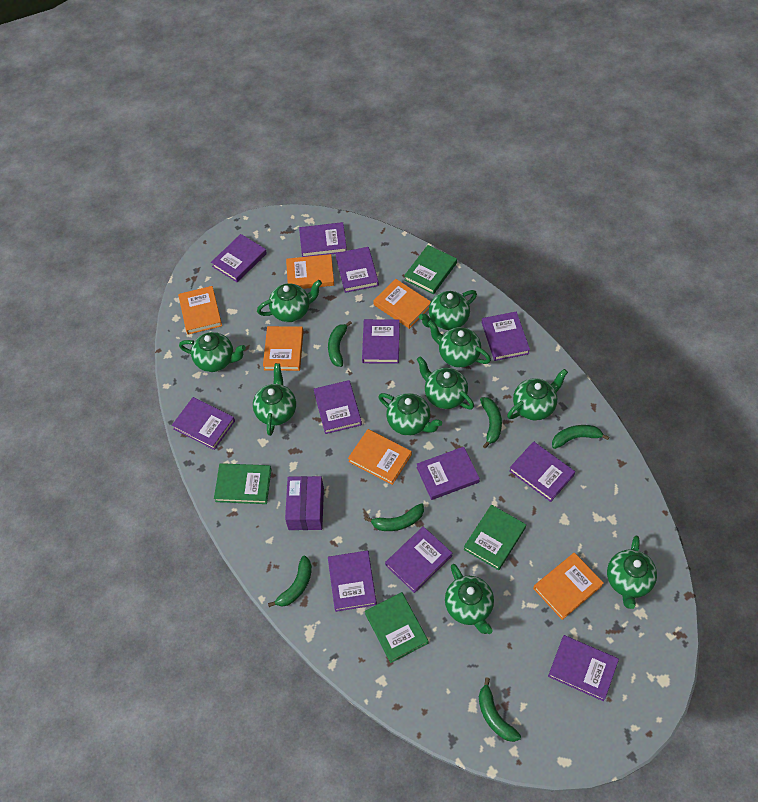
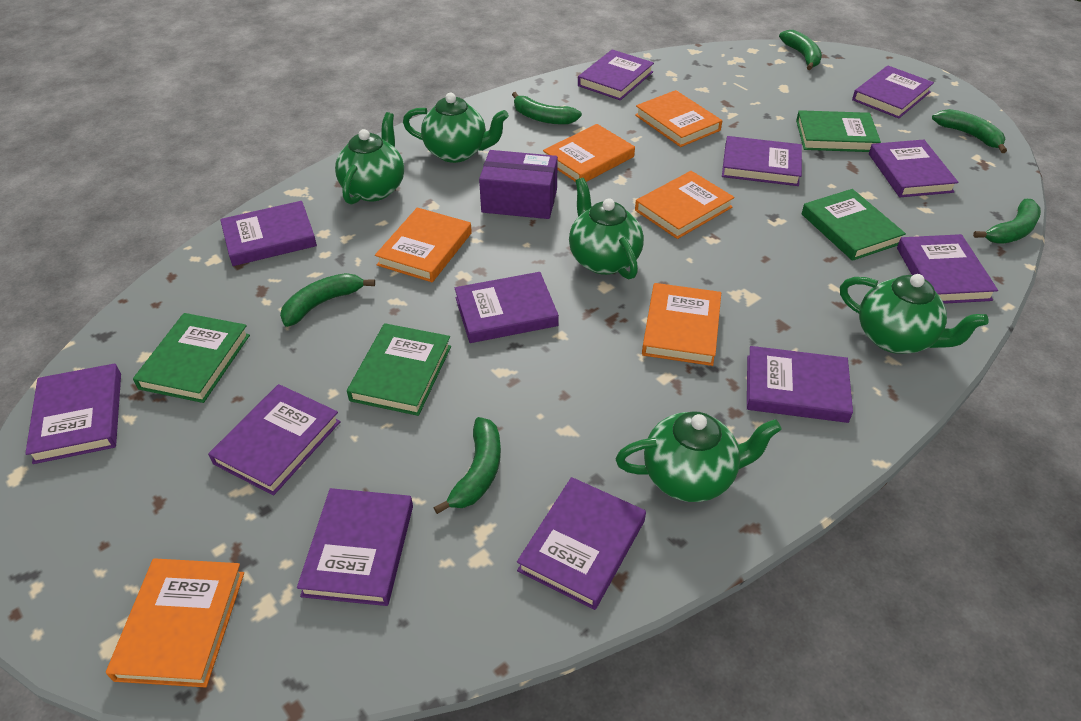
green teapot: [179,332,246,372] [253,363,296,436] [257,280,322,322] [378,393,442,435] [417,356,474,409] [419,290,477,330] [427,320,491,368] [445,564,494,634] [507,369,568,421] [607,536,657,609] = 10 -> [335,112,404,205] [403,93,509,163] [569,178,644,279] [615,411,782,502] [840,274,988,354] = 5

